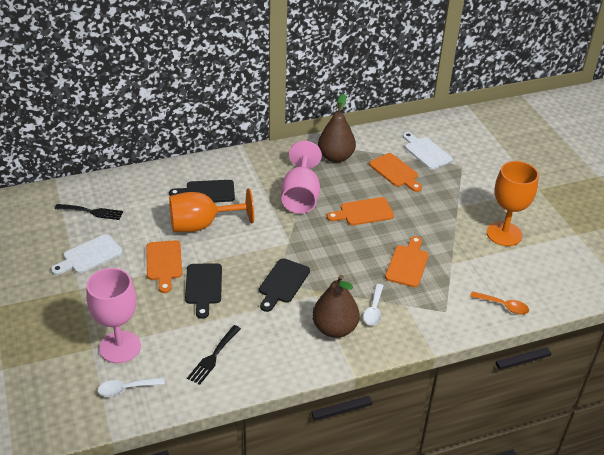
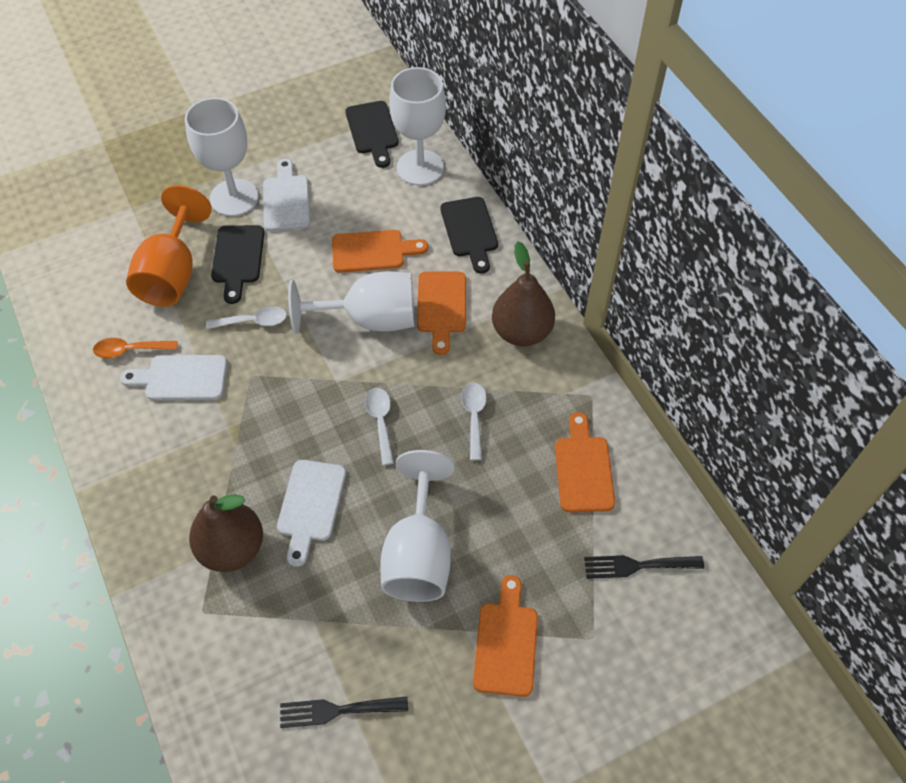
orange goblet: [169,188,254,232] [487,161,539,246] = 2 -> [126,185,212,307] = 1
pink goblet: [86,268,141,363] [281,141,322,214] = 2 -> none = 0
white cutting board: [51,234,123,275] [403,132,453,170] = 2 -> [120,355,227,400] [263,159,310,231] [277,460,346,567] = 3
white goblet: none = 0 -> [185,98,259,216] [288,271,415,334] [380,450,455,602] [389,67,446,186] = 4
white spoon: [98,377,165,397] [363,284,383,325] = 2 -> [206,306,287,329] [365,388,394,465] [461,382,487,460] = 3

